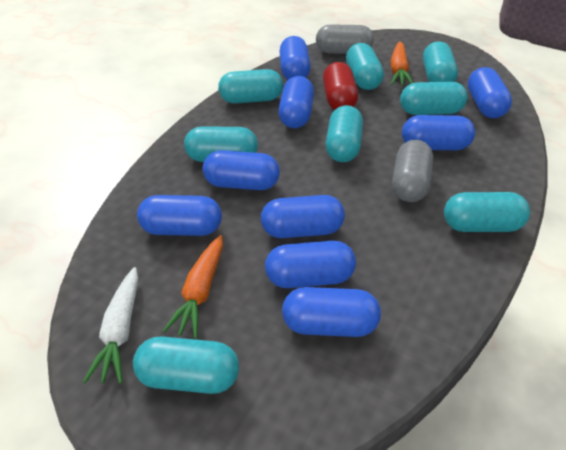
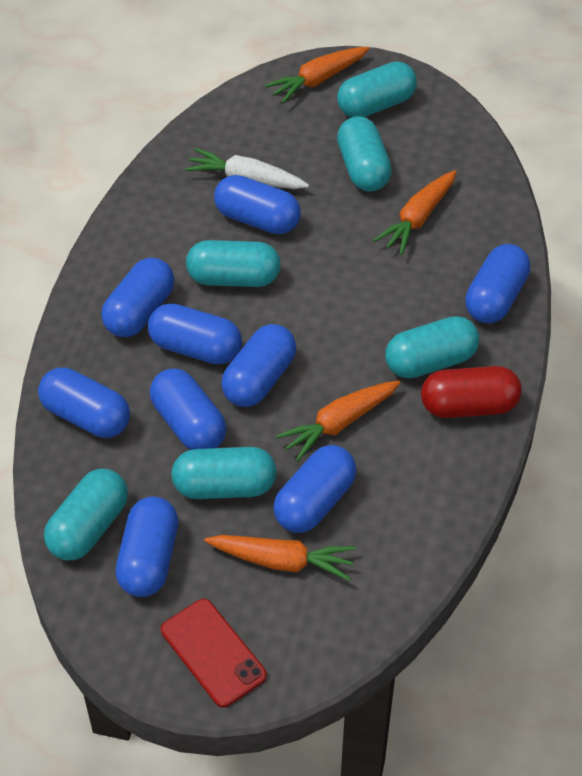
grey capsule: [316,24,374,54] [392,140,433,202] = 2 -> none = 0
orange carrot: [162,235,223,339] [390,41,413,86] = 2 -> [205,535,356,581] [265,47,370,103] [276,381,400,461] [373,170,456,255] = 4
red phone: none = 0 -> [161,599,267,707] = 1
turquoise capsule: [133,336,239,394] [184,126,258,162] [218,69,283,104] [326,105,363,162] [346,43,384,90] [400,81,468,115] [423,41,458,82] [444,192,530,232] = 8 -> [44,469,128,561] [171,447,277,499] [186,240,281,287] [337,61,417,117] [337,116,392,191] [385,316,479,378] = 6

